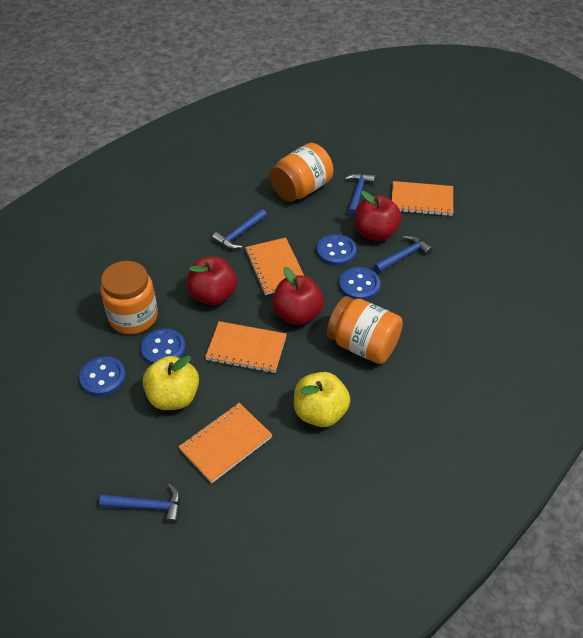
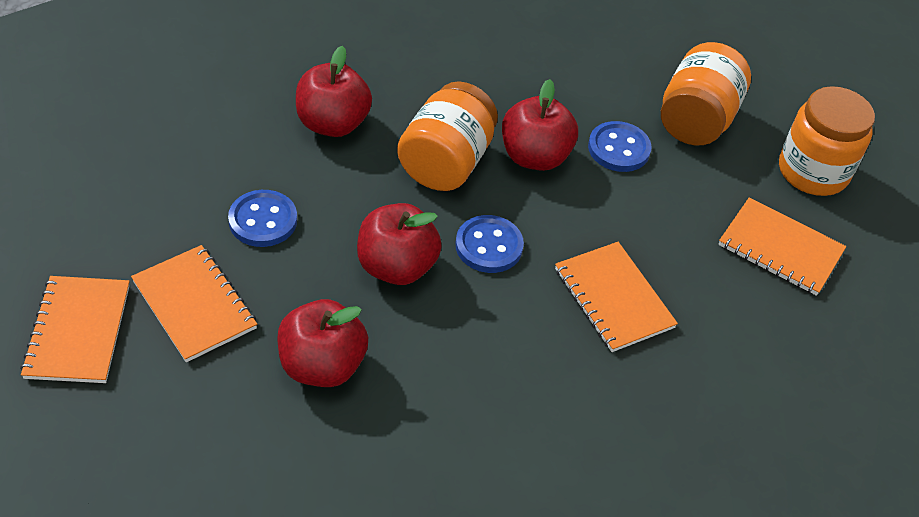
blue button: [79,356,126,396] [141,329,186,365] [317,234,356,266] [339,267,380,301] = 4 -> [228,190,297,247] [455,215,524,273] [588,121,652,172] = 3
blue hammer: [99,484,180,524] [212,209,267,249] [345,173,375,216] [374,235,433,273] = 4 -> none = 0
red apple: [187,256,237,305] [272,267,324,325] [355,191,401,241] = 3 -> [277,299,368,387] [296,46,372,137] [357,203,442,285] [502,79,578,171] = 4
yellow apple: [143,356,199,410] [294,372,350,427] = 2 -> none = 0

